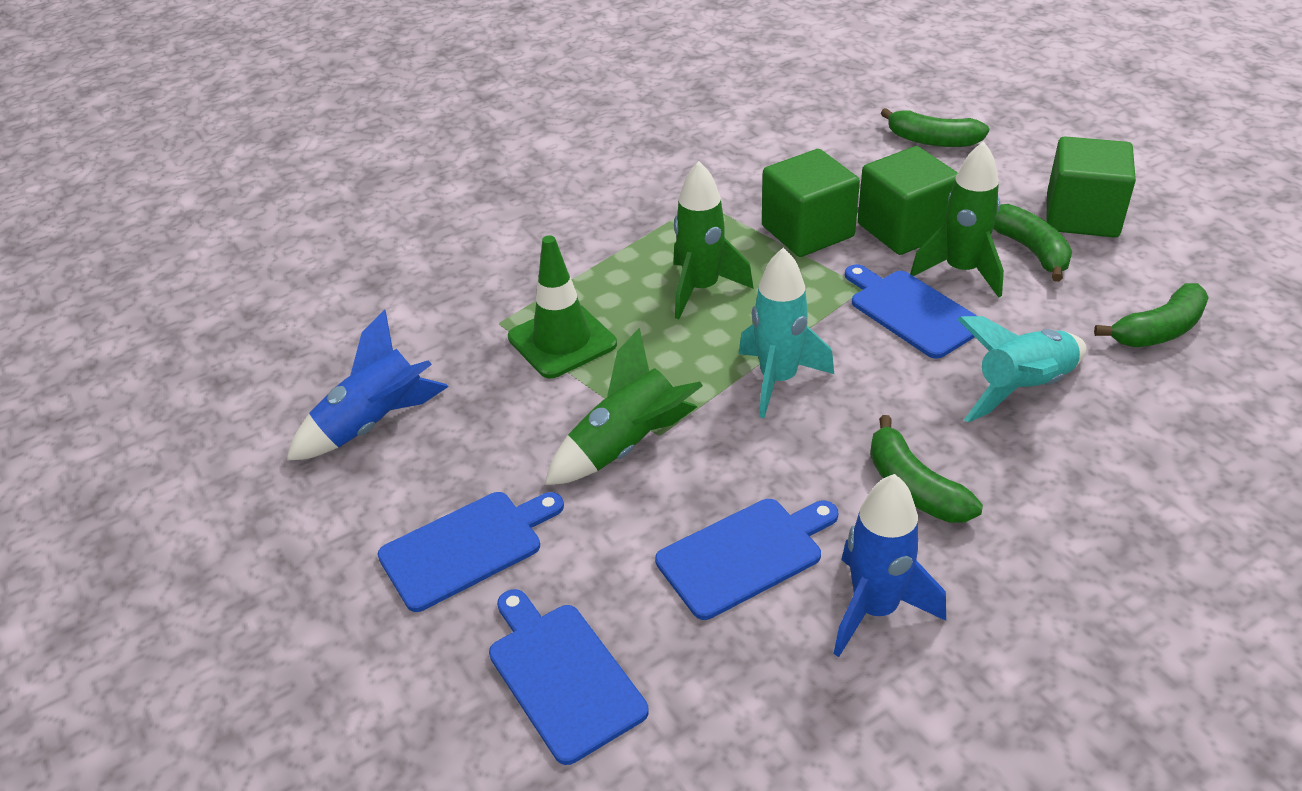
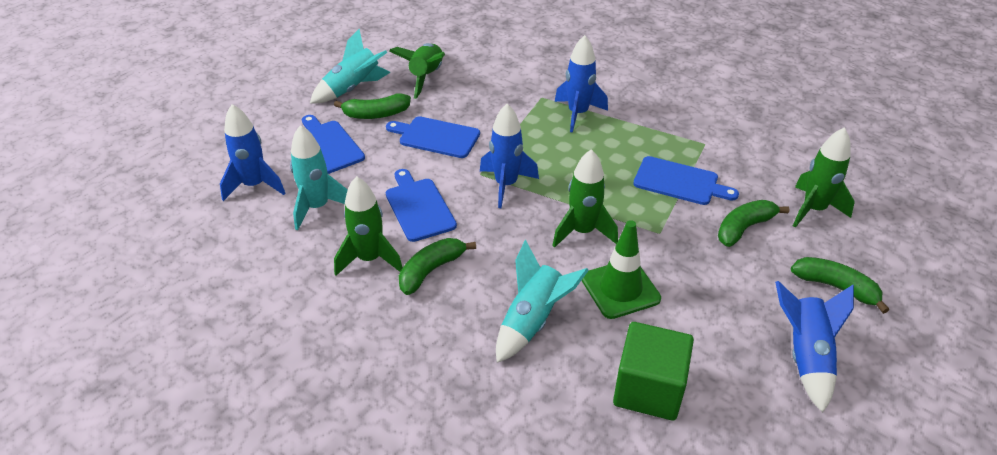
blue rocket: [286,309,449,461] [833,474,946,657] = 2 -> [220,104,285,201] [480,104,539,208] [555,35,608,133] [775,281,854,413] = 4
green cube: [762,149,860,257] [858,146,958,255] [1047,136,1136,238] = 3 -> [613,322,694,421] = 1
green rocket: [545,328,703,485] [673,161,754,319] [910,141,1004,298] = 3 -> [334,176,403,276] [390,43,445,99] [552,149,618,248] [793,127,854,228] = 4
turquoise rocket: [739,247,834,418] [957,316,1087,422] = 2 -> [290,125,348,230] [310,29,391,103] [496,240,589,363] = 3

